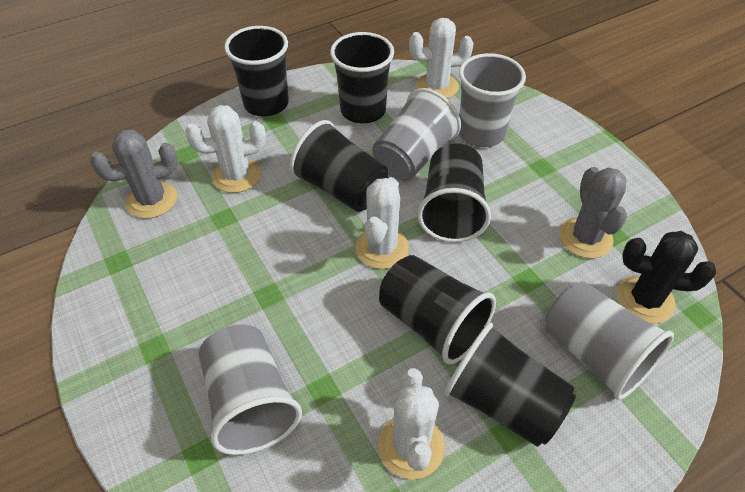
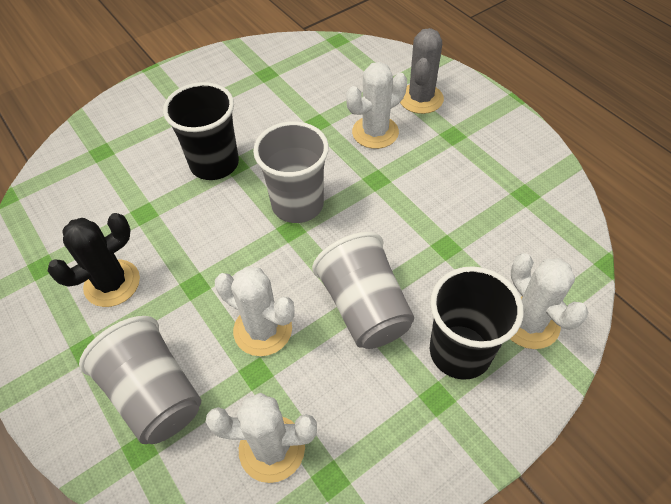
black cup: [224,26,289,116] [290,120,388,212] [330,32,394,123] [379,255,496,364] [417,144,491,242] [444,322,576,447] = 6 -> [163,82,239,180] [430,266,524,380] = 2
grey cactus: [90,130,178,218] [559,167,627,258] = 2 -> [400,28,444,114] = 1
grey cup: [199,324,302,455] [372,88,461,181] [459,53,526,147] [545,282,674,400] = 4 -> [79,316,201,444] [253,121,329,223] [312,232,414,349] = 3

